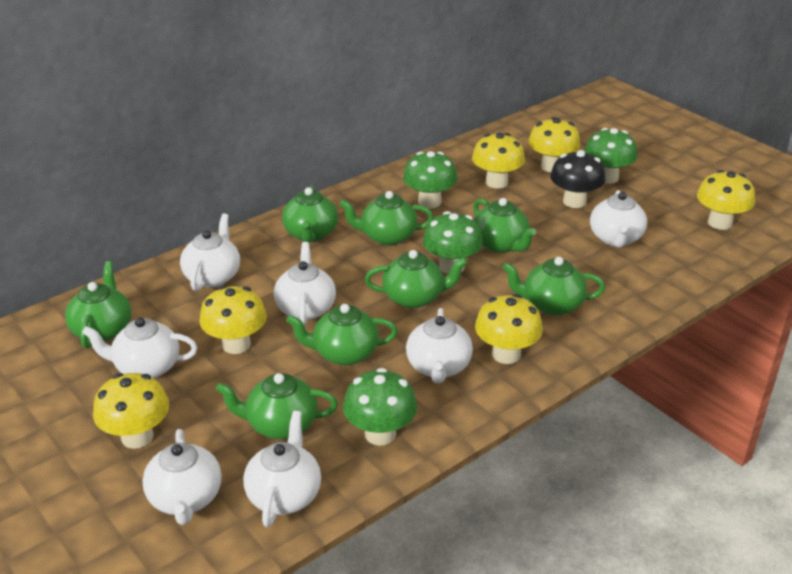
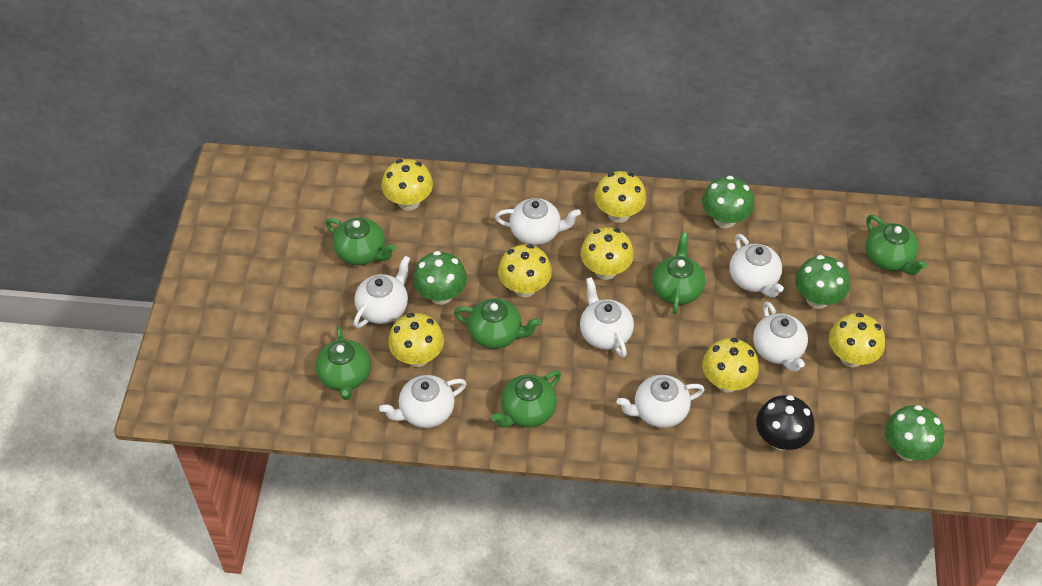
green teapot: [65,261,132,348] [216,373,338,439] [282,186,338,243] [286,304,398,365] [339,191,434,246] [365,250,468,308] [473,198,536,253] [502,257,605,316] = 8 -> [316,326,371,400] [326,218,396,265] [454,298,541,349] [491,371,561,427] [652,232,705,314] [865,215,927,275] = 6
yellow mushroom: [93,373,169,449] [199,286,267,354] [472,133,525,189] [475,294,543,364] [528,117,580,172] [697,170,755,230] = 6 -> [382,159,433,211] [388,313,444,367] [498,244,552,297] [580,227,634,280] [594,171,646,223] [702,338,759,393] [829,313,885,367] = 7

